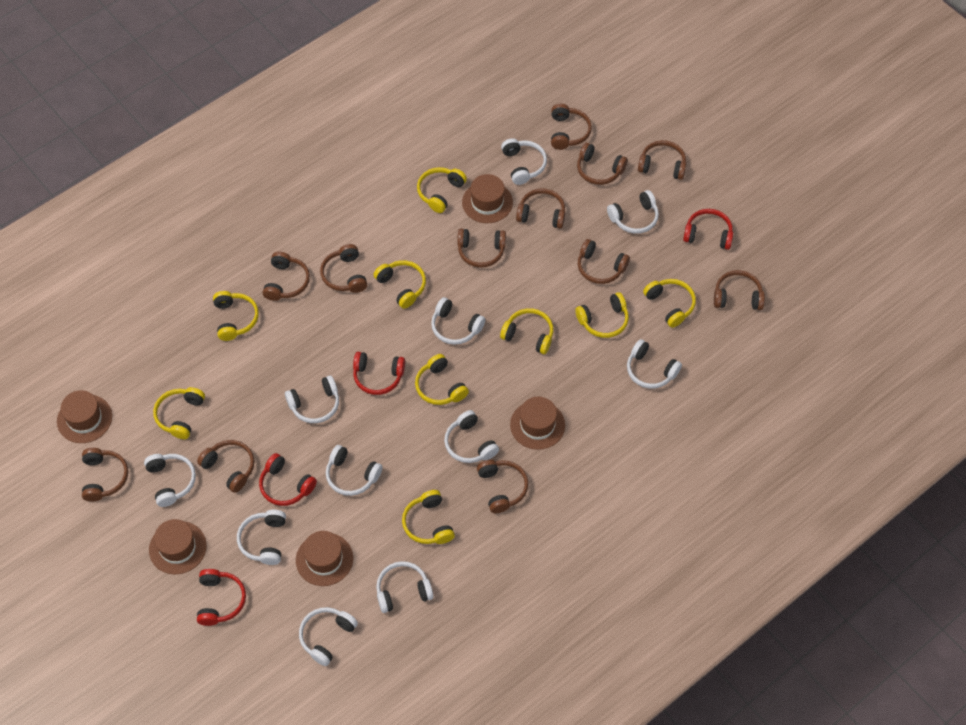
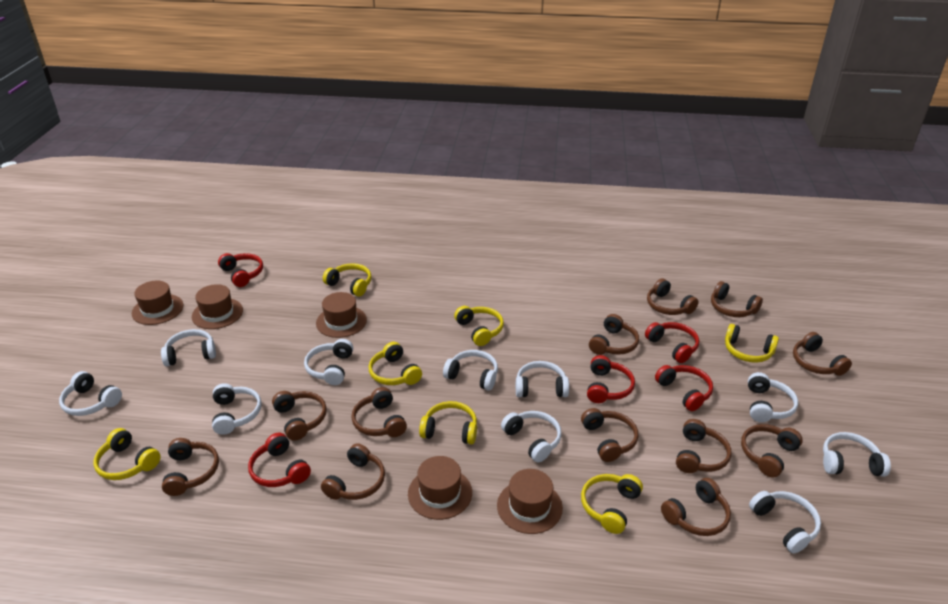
red headphones: [197,569,246,626] [259,453,317,506] [353,352,405,395] [683,209,733,250] = 4 -> [218,253,263,287] [248,432,311,487] [587,355,635,403] [645,322,699,363] [655,365,713,411] = 5
white headphones: [144,454,196,507] [237,510,286,565] [285,375,339,423] [299,607,358,666] [326,445,383,496] [376,561,433,613] [431,297,485,345] [444,410,499,463] [501,138,547,185] [607,190,659,234] [627,339,682,389] = 11 -> [59,371,122,416] [161,329,216,366] [212,383,262,435] [304,339,353,385] [443,350,498,391] [501,411,561,462] [516,361,569,397] [748,372,798,422] [749,491,821,553] [823,432,891,477] = 10
yellow headphones: [153,387,205,439] [213,291,259,341] [374,260,426,309] [402,490,455,544] [415,354,469,405] [417,167,467,213] [500,308,553,354] [575,292,629,338] [643,279,696,328] = 9 -> [93,428,161,480] [323,263,371,297] [369,342,422,385] [419,401,477,445] [454,306,504,346] [581,474,643,534] [725,324,779,363] = 7

